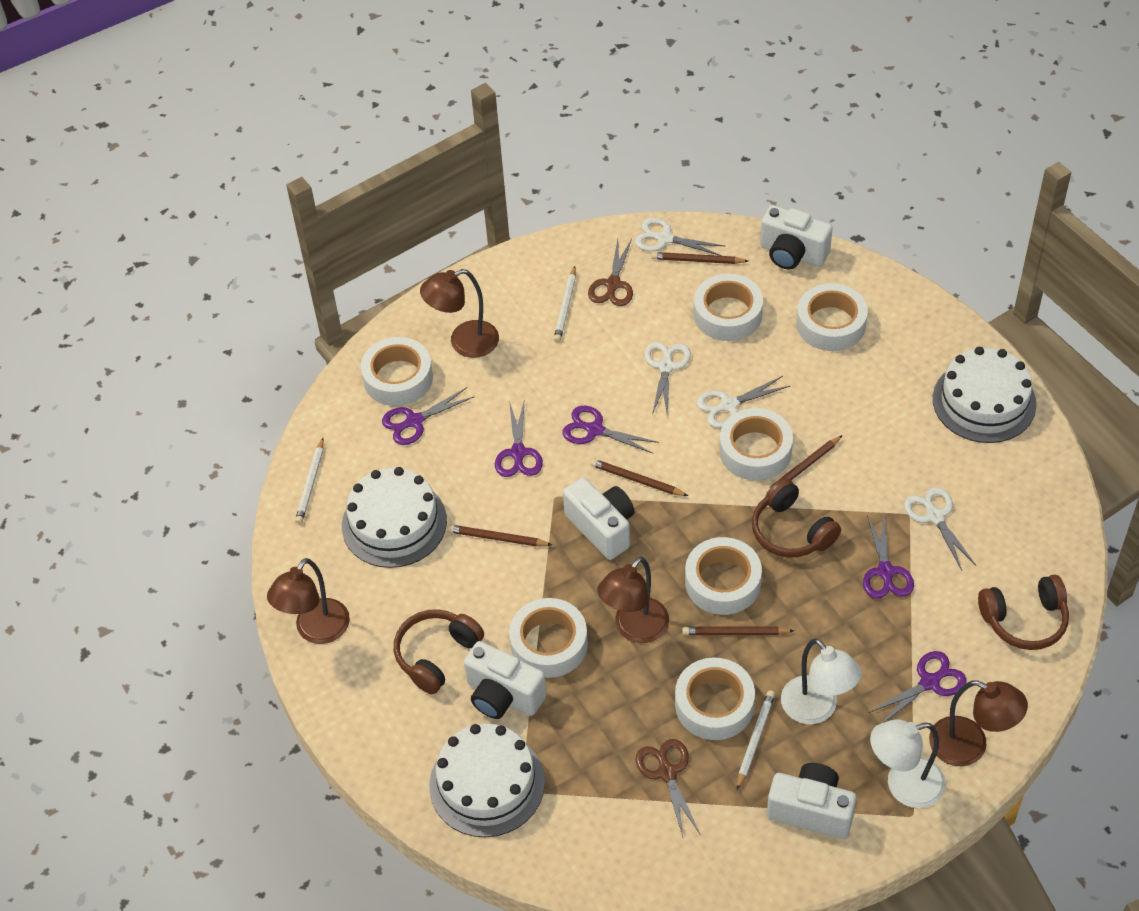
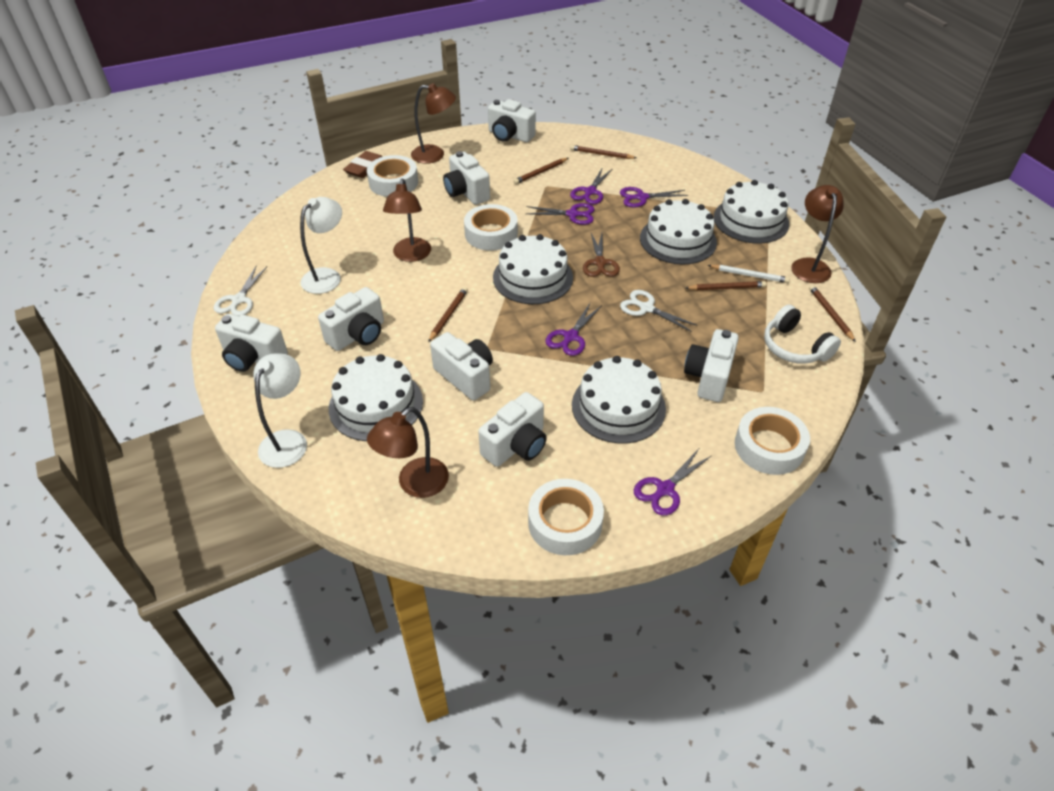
brown eraser: none = 0 -> [343,151,383,178] = 1
brown headphones: [394,609,484,694] [752,478,841,558] [978,575,1069,650] = 3 -> none = 0
brown scissors: [588,239,633,306] [635,739,700,837] = 2 -> [583,233,620,277] = 1
white cake: [342,467,447,568] [429,723,545,837] [933,347,1037,443] = 3 -> [329,354,423,441] [493,234,573,304] [572,356,666,443] [640,199,717,264] [714,180,789,243] = 5
white camera: [464,641,547,719] [563,477,634,560] [760,205,833,269] [767,763,857,839] = 4 -> [215,314,288,372] [318,287,384,351] [430,332,493,401] [443,151,490,205] [478,392,547,467] [488,99,536,142] [684,329,739,402] = 7
white headphones: none = 0 -> [764,305,841,364] = 1
white pencil: [295,438,324,524] [554,266,576,342] [737,690,775,790] = 3 -> [708,265,790,283] = 1
white scissors: [635,218,725,256] [644,342,691,416] [697,376,790,428] [904,487,976,570] = 4 -> [214,266,267,316] [620,290,698,332] = 2
white tape: [361,337,433,406] [509,598,588,678] [675,658,755,740] [685,537,762,615] [694,274,763,341] [719,408,793,481] [797,283,868,351] = 7 -> [367,155,418,197] [464,204,518,251] [528,479,604,555] [735,407,810,475] = 4

